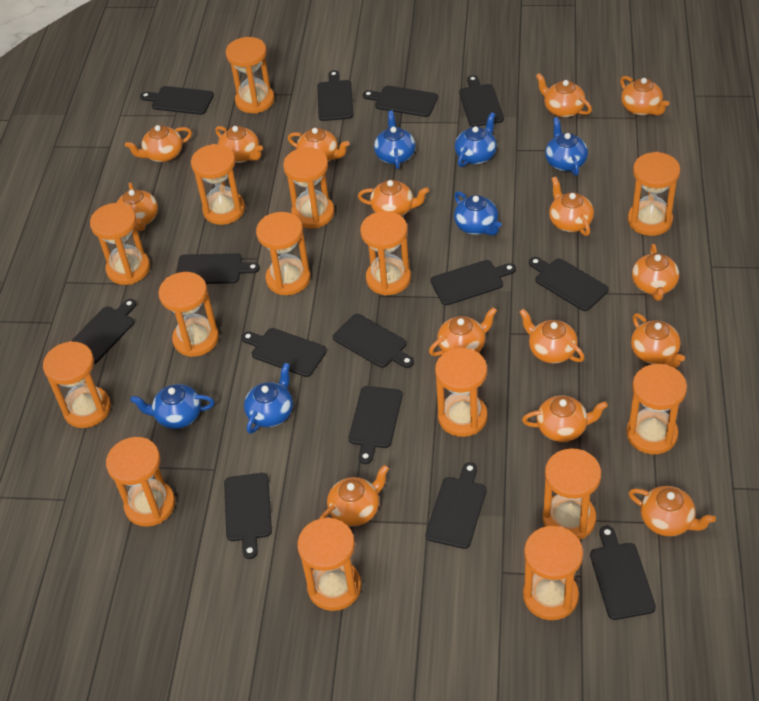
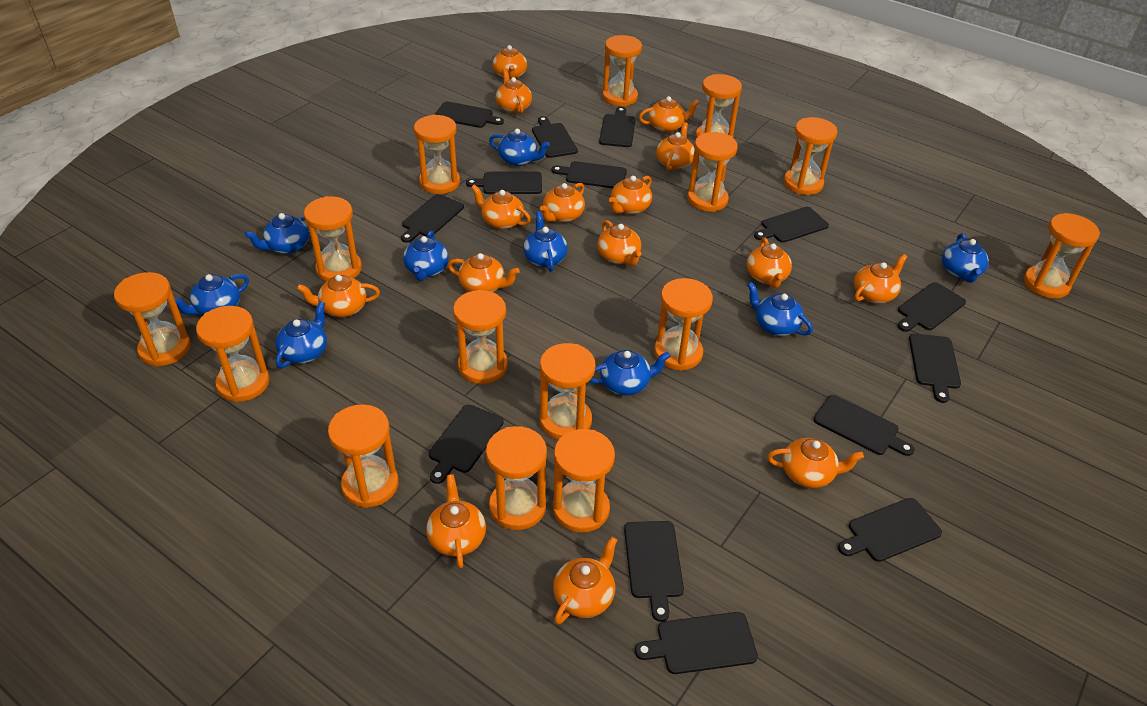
blue teapot: [130,384,215,429] [244,363,293,434] [374,110,416,169] [454,191,501,236] [455,112,497,167] [545,117,588,176] = 6 -> [174,274,249,315] [245,213,310,254] [275,301,327,368] [403,230,449,281] [489,128,550,166] [523,211,568,272] [590,350,670,395] [747,282,813,336] [942,233,989,283] = 9

